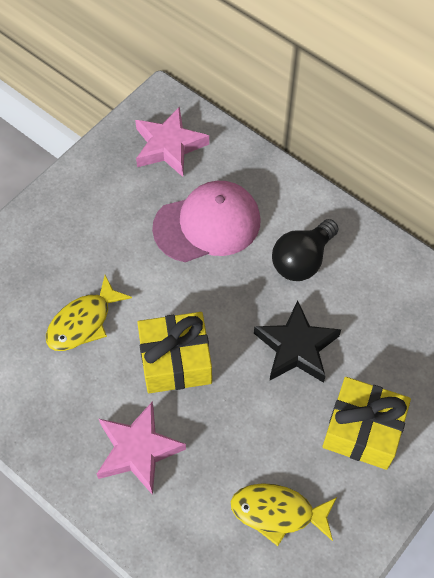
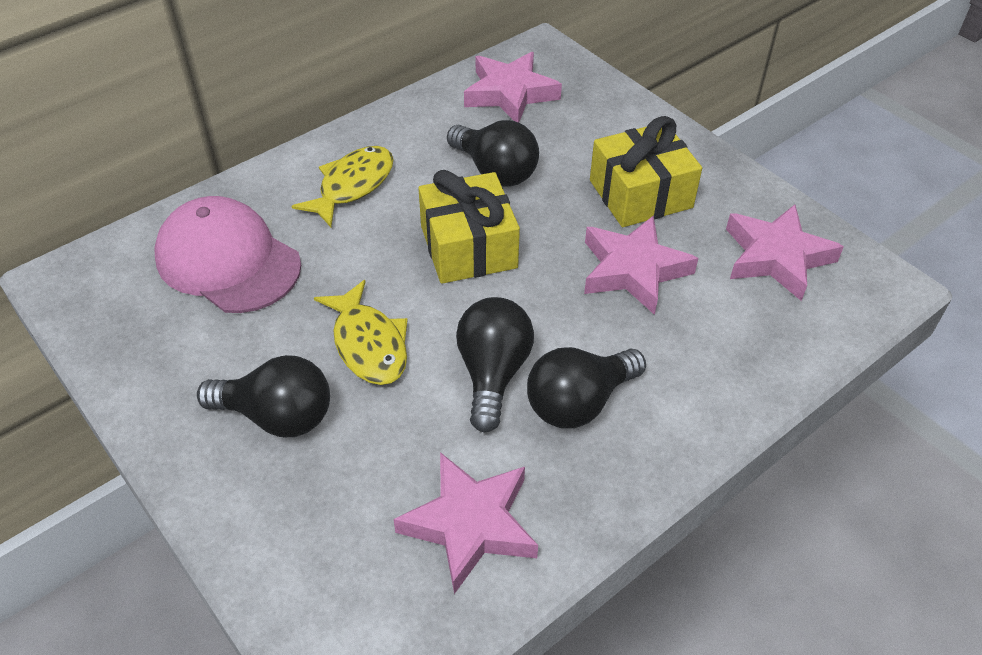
black light bulb: [272,219,339,281] = 1 -> [197,355,330,437] [447,120,539,187] [456,297,534,433] [527,347,646,428] = 4
black star: [254,300,341,383] = 1 -> none = 0
pink star: [97,401,186,495] [135,106,209,177] = 2 -> [393,452,538,594] [464,52,562,123] [584,216,698,315] [726,204,844,301] = 4

